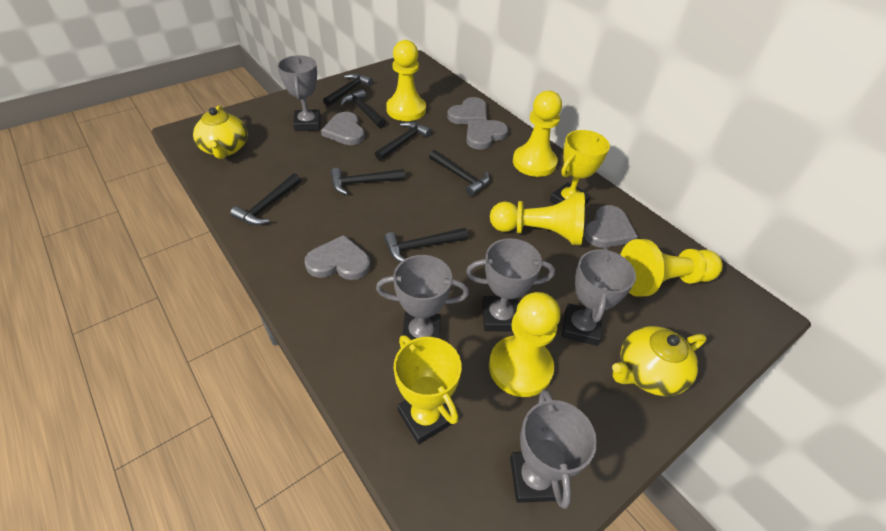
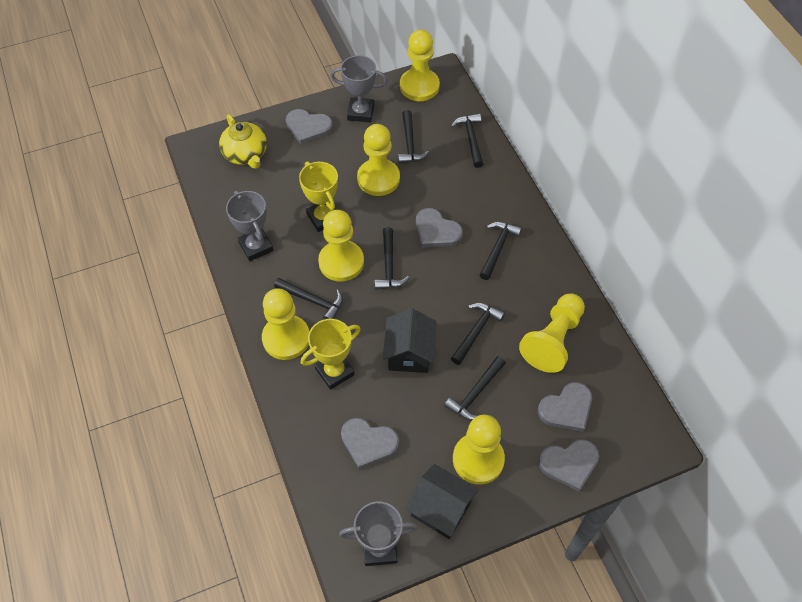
black house: none = 0 -> [383,308,436,373] [406,464,478,539] = 2
grey trophy: [277,55,321,131] [376,255,469,340] [466,238,555,332] [510,389,597,509] [562,248,636,346] = 5 -> [226,190,273,261] [330,55,388,122] [339,502,418,566] = 3
yellow pawn: [386,40,426,121] [489,292,560,397] [490,192,585,245] [513,91,562,177] [620,239,723,297] = 5 -> [262,288,309,360] [318,210,364,282] [357,124,400,196] [400,29,440,101] [453,415,505,485] [519,293,585,373] = 6
yellow teapot: [193,105,248,159] [612,326,707,396] = 2 -> [219,114,267,169] = 1

